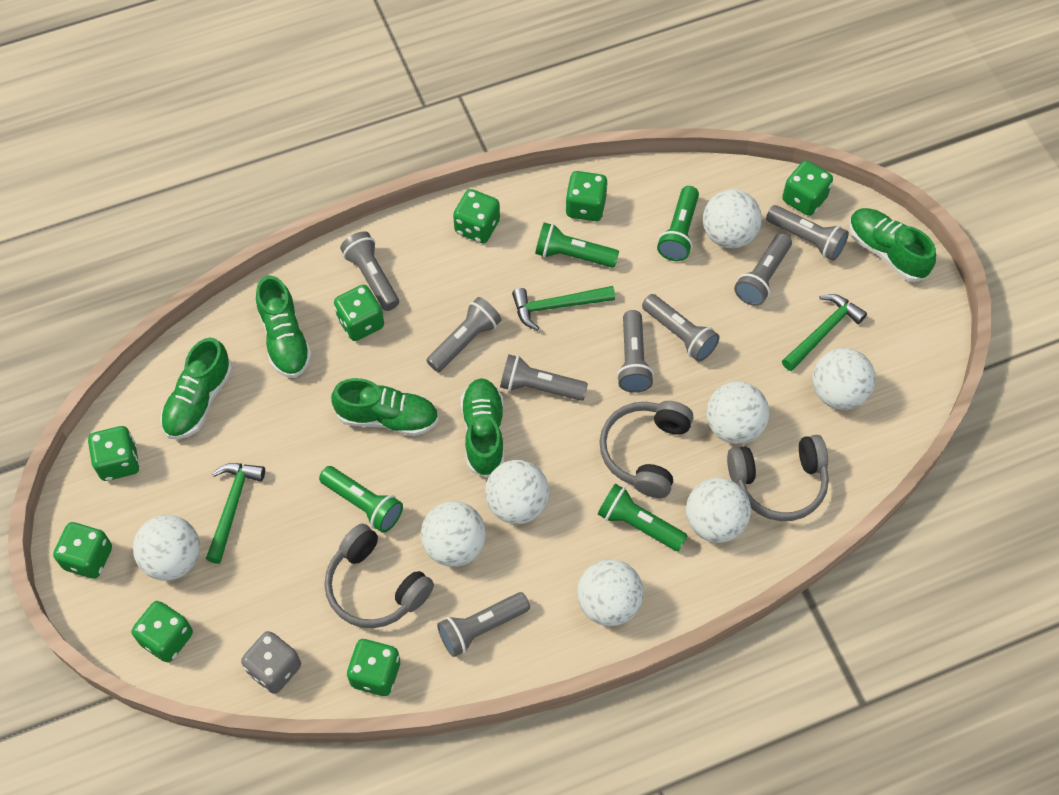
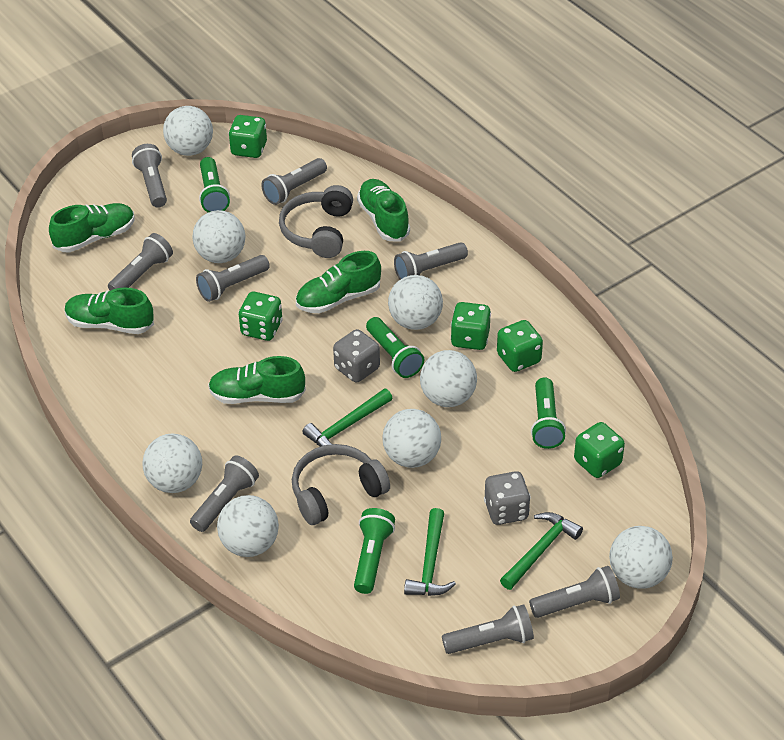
green dice: [53,522,112,579] [88,426,140,481] [132,601,193,662] [334,285,384,341] [347,639,400,696] [453,189,500,243] [565,171,608,221] [782,160,833,216] = 8 -> [229,115,267,158] [238,292,283,341] [450,302,491,350] [497,320,543,372] [574,422,625,478] = 5
grey dice: [241,631,301,694] = 1 -> [333,329,380,383] [484,471,531,525] = 2
grey headphones: [324,524,434,628] [599,401,693,498] [727,435,829,521] = 3 -> [279,185,353,258] [292,444,390,525] = 2

